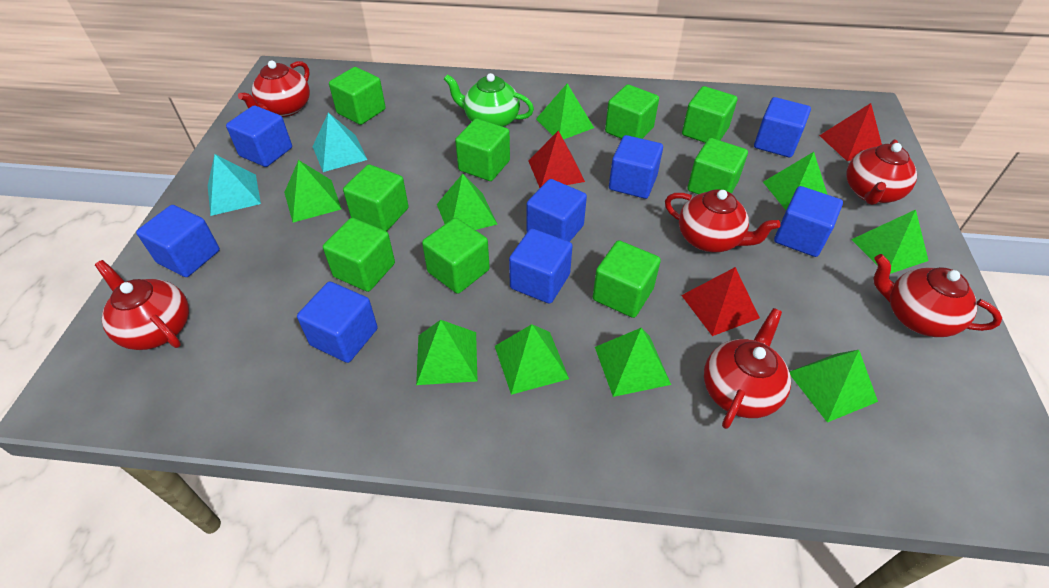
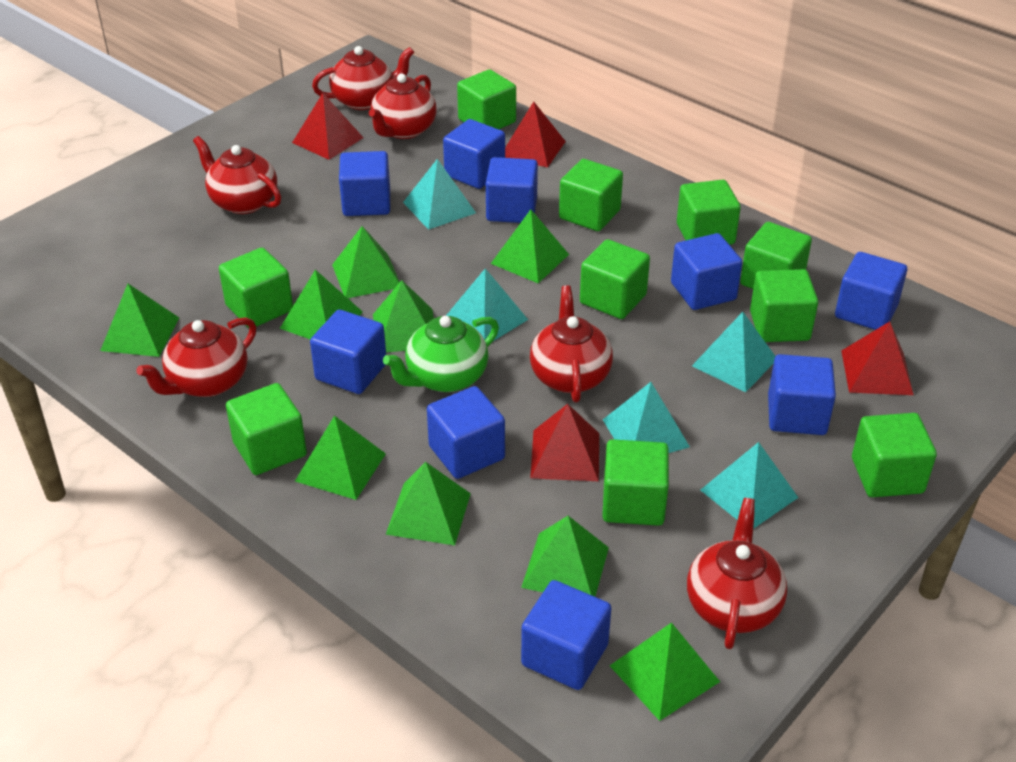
blue cube: [136,205,220,277] [226,105,292,167] [297,282,378,363] [509,229,573,304] [526,179,587,242] [609,135,663,199] [754,97,811,157] [774,186,843,257] = 8 -> [310,310,386,394] [339,151,390,216] [427,386,505,479] [443,119,505,189] [486,157,538,223] [521,580,611,690] [671,233,742,310] [768,354,836,435] [835,252,907,330] = 9
green cube: [323,218,395,292] [329,67,386,125] [343,164,409,231] [422,218,490,294] [455,118,510,181] [593,240,661,318] [605,84,659,139] [682,86,737,143] [687,138,748,194] = 9 -> [219,248,293,328] [226,383,307,475] [457,69,516,129] [559,159,623,231] [580,239,650,319] [602,439,669,526] [677,180,741,245] [740,222,812,289] [750,269,818,342] [852,413,937,497] = 10
red pyramid: [529,131,585,188] [681,267,760,336] [819,103,882,161] = 3 -> [292,93,364,160] [505,101,566,168] [530,404,599,481] [841,322,914,395] = 4
turquoise pyramid: [208,154,261,216] [312,112,367,172] = 2 -> [403,159,476,230] [446,268,528,340] [603,382,690,453] [692,312,776,392] [701,442,798,529] = 5

